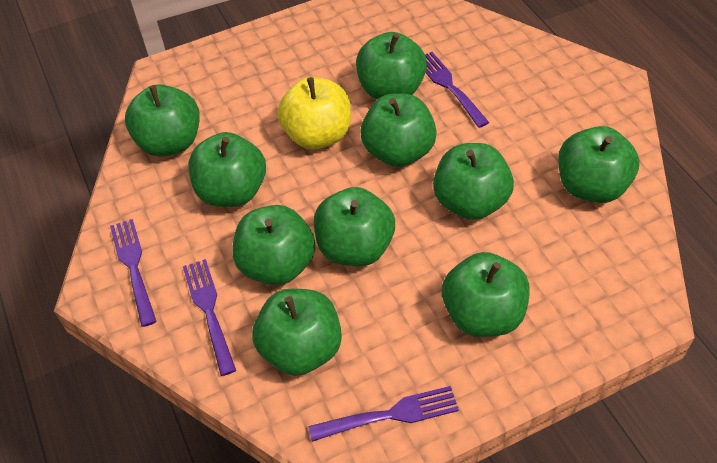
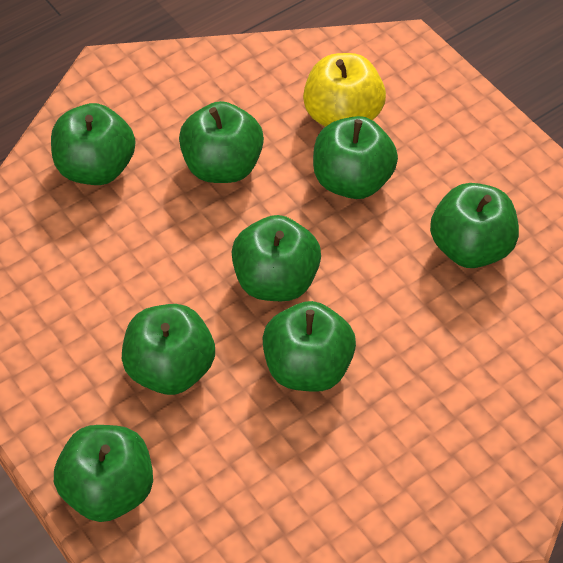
green apple: [125,84,200,157] [188,132,266,207] [232,205,316,285] [252,289,342,376] [314,187,395,266] [356,32,427,99] [360,93,437,167] [433,143,514,220] [442,252,530,337] [558,126,639,203] = 10 -> [51,103,135,185] [54,425,153,522] [122,304,215,395] [179,101,264,183] [232,215,321,301] [262,301,356,392] [313,116,398,199] [430,183,519,268] = 8
purple fork: [110,219,157,327] [183,259,236,376] [308,386,459,442] [425,52,489,128] = 4 -> none = 0

